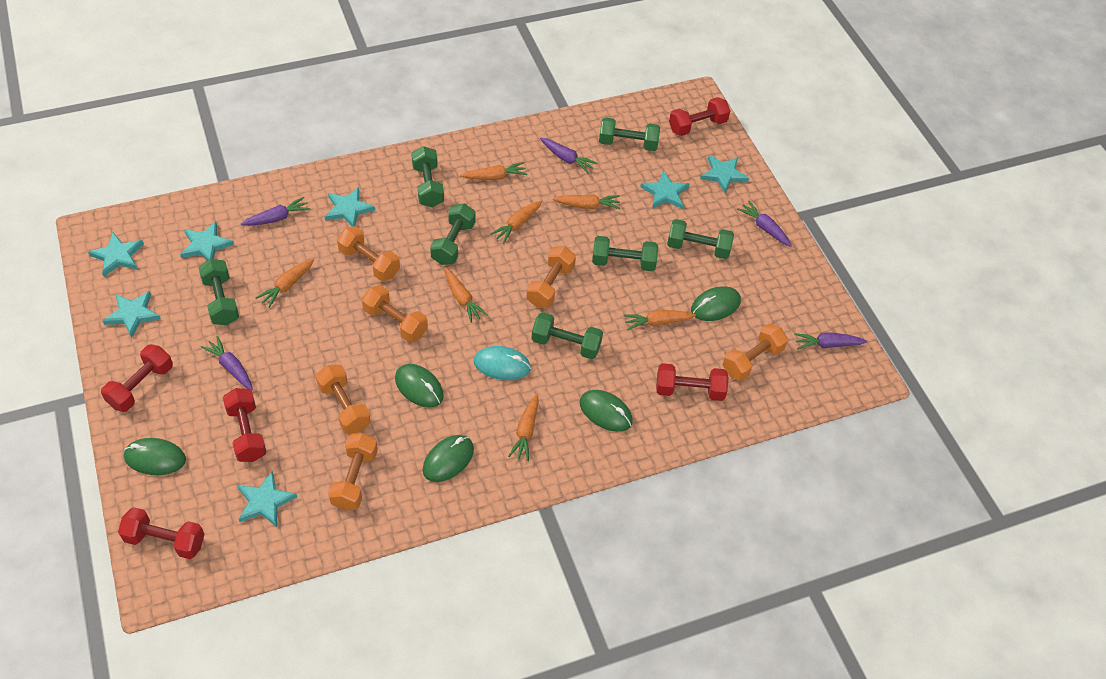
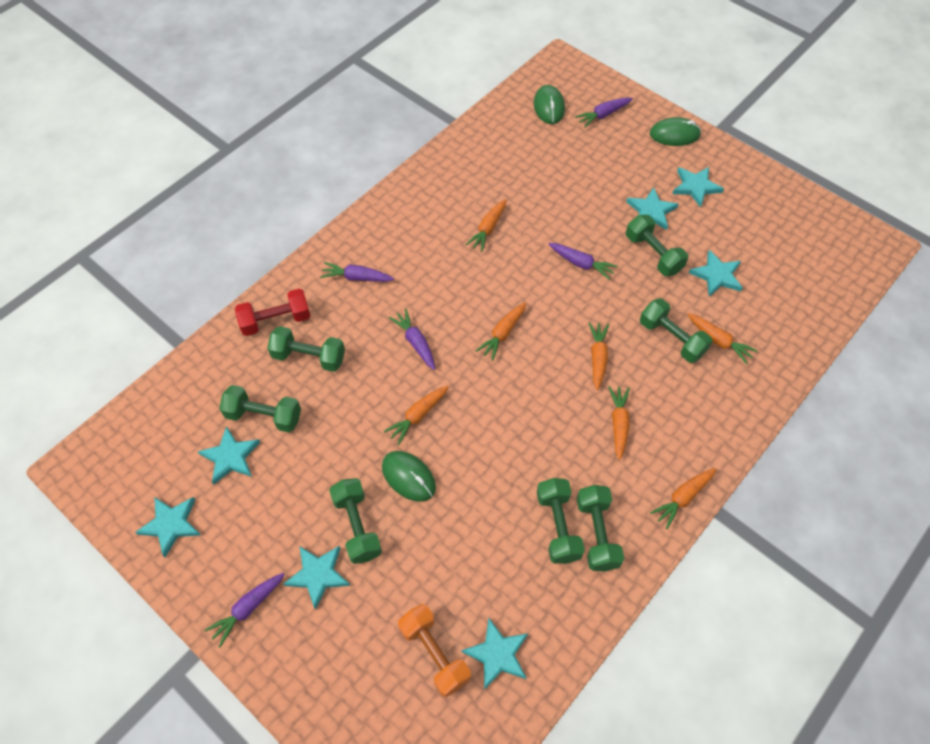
green mouse: [124,438,186,475] [395,364,444,408] [423,435,474,482] [580,390,632,432] [691,286,741,321] = 5 -> [382,451,436,502] [534,85,565,124] [650,117,701,146] = 3
orange dumbbell: [316,364,371,434] [328,433,378,510] [337,226,400,281] [362,285,428,342] [526,246,576,308] [723,324,788,381] = 6 -> [398,604,471,697] = 1
red dumbbell: [101,344,173,412] [118,507,205,559] [223,388,267,462] [656,363,729,401] [669,97,730,136] = 5 -> [235,288,310,336] = 1
turquoise mouse: [474,346,531,380] = 1 -> none = 0

